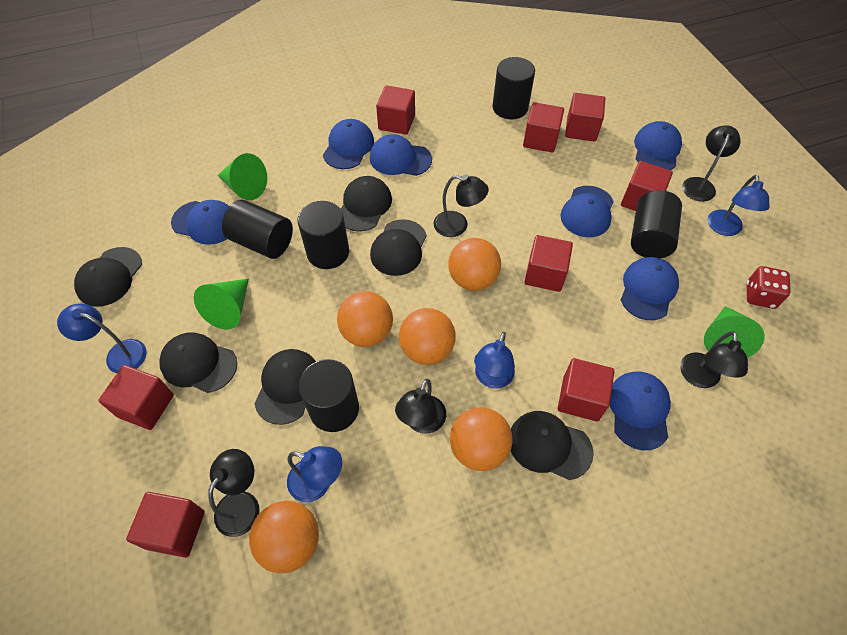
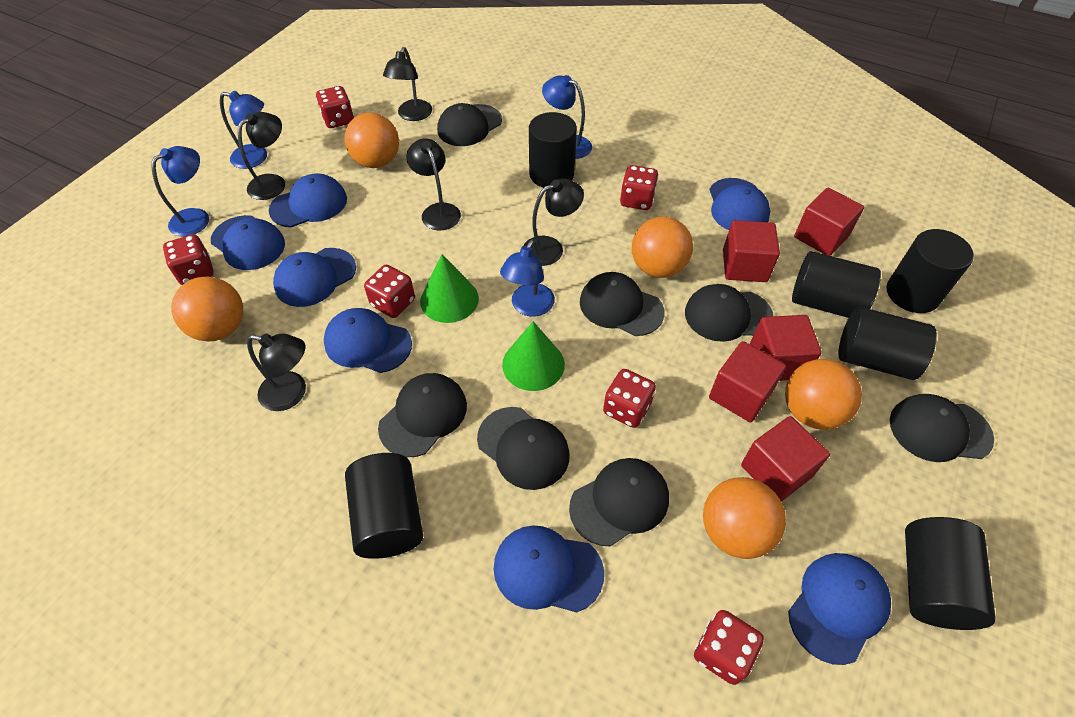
black cap: [74,247,142,307] [159,332,237,393] [254,349,316,425] [341,176,392,232] [370,219,427,276] [511,411,594,480] = 6 -> [378,373,467,457] [437,103,502,146] [477,407,570,490] [569,458,669,546] [580,272,664,336] [685,284,773,342] [890,394,994,462] = 7
black cylinder: [222,199,293,259] [298,201,349,269] [299,359,359,432] [493,57,535,119] [631,190,682,258] = 5 -> [345,453,423,559] [529,112,577,188] [792,251,881,318] [839,307,937,380] [886,229,974,313] [905,517,996,630] = 6
green cone: [194,279,249,330] [218,153,267,200] [704,306,765,358] = 3 -> [420,254,479,323] [502,321,565,391] = 2
red cube: [98,365,174,430] [126,492,205,558] [376,85,415,135] [523,102,564,152] [525,235,573,292] [558,358,614,421] [565,93,605,142] [621,161,673,211] = 8 -> [709,341,786,422] [723,220,780,282] [741,416,830,502] [750,315,822,381] [794,188,864,256] = 5
red dice: [747,266,791,309] = 1 -> [163,234,214,285] [316,86,354,128] [364,264,415,318] [603,369,656,428] [620,165,658,210] [694,610,764,685] = 6

